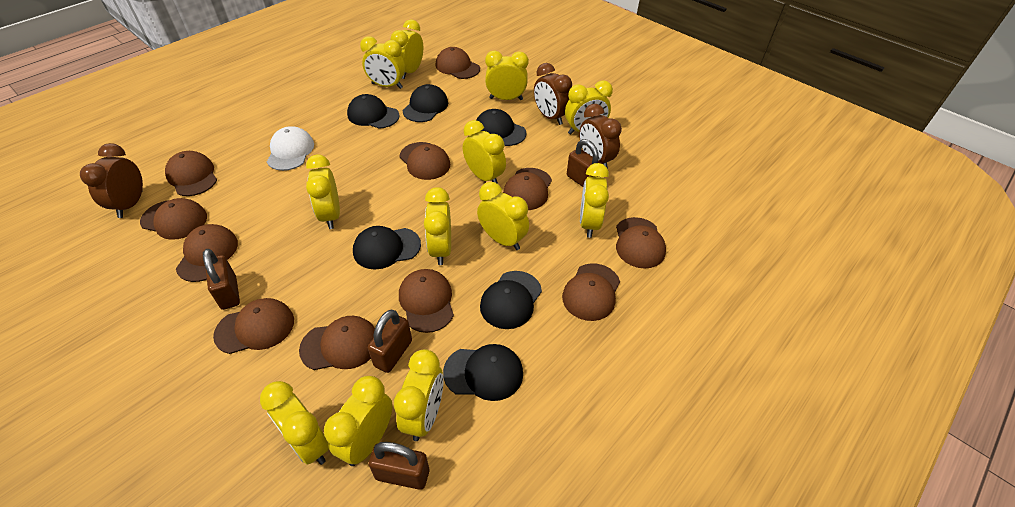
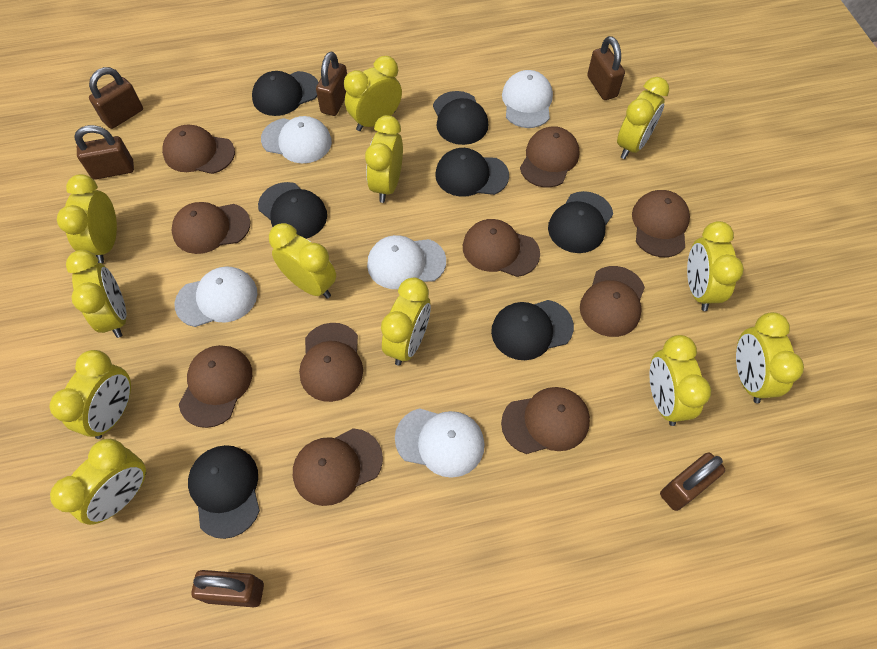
black cap: [347,94,400,129] [353,226,421,269] [403,84,448,122] [443,344,523,401] [476,109,526,146] [480,271,542,329] = 6 -> [188,445,260,539] [252,71,318,116] [258,182,327,239] [433,91,489,145] [435,148,509,197] [491,300,574,360] [548,191,613,253] = 7
brown cap: [140,198,207,240] [165,151,217,196] [176,224,238,282] [213,298,294,354] [299,316,375,370] [399,142,450,180] [399,269,454,333] [436,47,480,79] [503,168,552,210] [562,263,620,321] [616,217,666,269] = 11 -> [162,125,235,174] [172,202,251,254] [179,345,252,428] [293,428,383,506] [299,323,363,402] [463,219,540,277] [501,387,590,454] [520,126,579,188] [580,266,645,337] [632,190,690,257] = 10
brown clock: [80,143,143,218] [534,63,572,125] [579,104,622,169] = 3 -> none = 0
brown padlock: [203,249,240,310] [368,310,412,373] [368,442,429,490] [567,139,602,187] = 4 -> [74,125,134,180] [89,67,143,129] [191,570,264,607] [316,52,347,116] [587,36,625,100] [660,453,725,511] = 6
white cap: [267,126,314,171] = 1 -> [175,266,257,327] [261,116,332,163] [367,235,446,289] [395,408,485,478] [502,70,553,128] = 5

